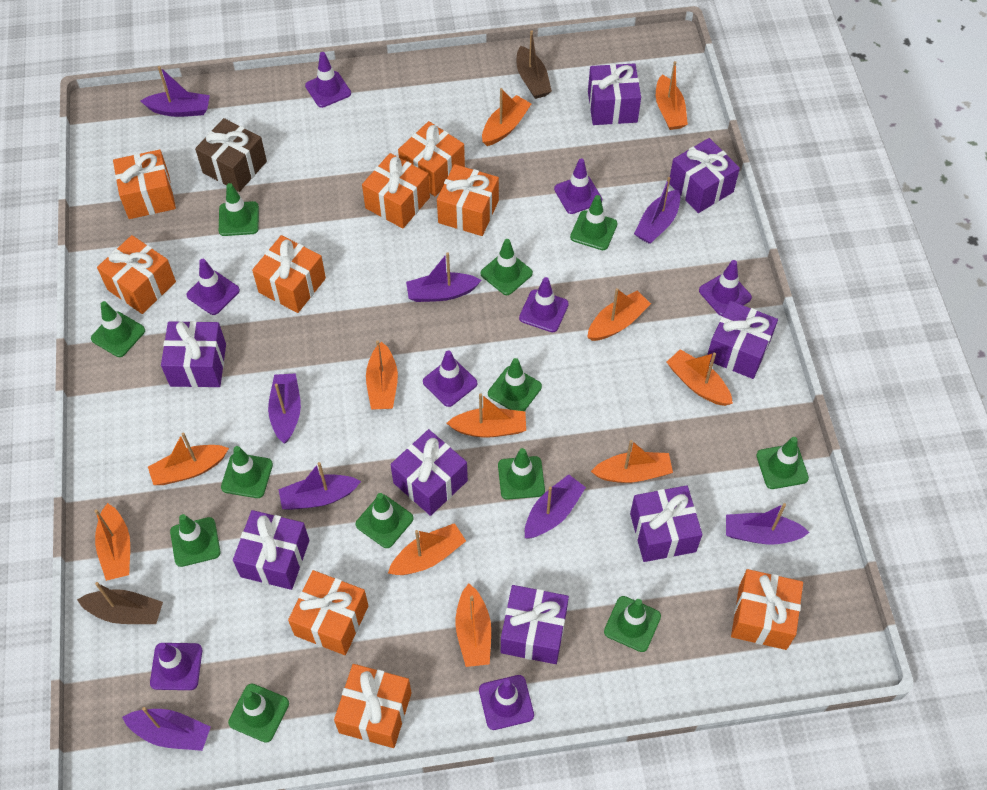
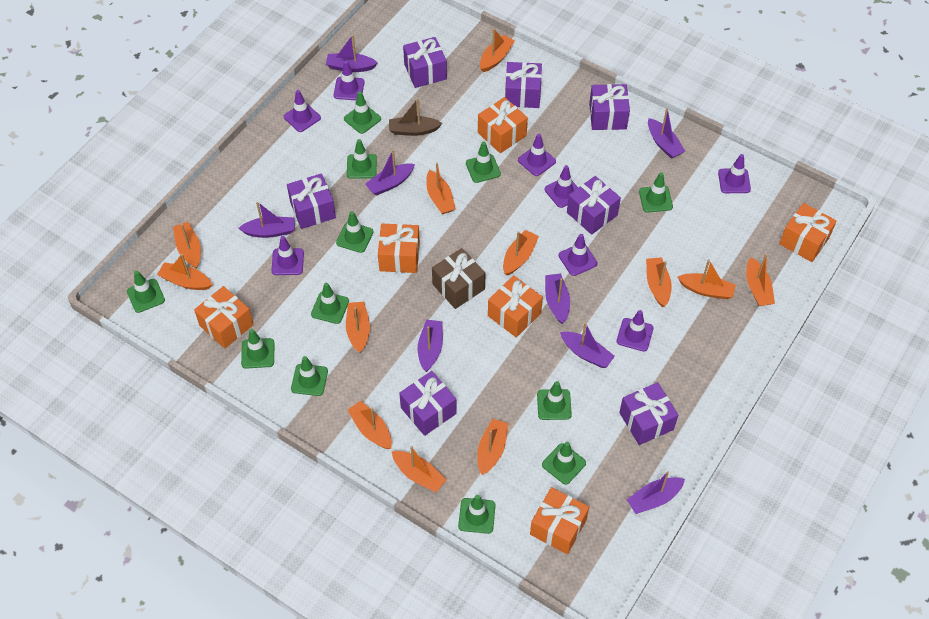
brown boat: [77,582,163,624] [517,30,552,99] = 2 -> [389,98,442,136] = 1
orange boat: [94,503,130,581] [148,432,229,485] [366,340,398,409] [388,523,466,575] [447,393,526,438] [455,583,491,667] [482,88,531,146] [587,288,651,341] [591,440,673,483] [656,61,688,130] [667,349,733,406] = 11 -> [157,254,212,290] [173,222,201,269] [346,302,370,353] [348,401,392,449] [392,446,447,492] [426,163,456,214] [477,419,508,475] [480,29,515,72] [503,230,539,275] [646,257,672,307] [678,259,736,299] [746,254,775,306] = 12
orange gift: [97,235,176,314] [113,150,176,219] [252,235,326,313] [288,570,368,655] [334,664,411,748] [362,153,430,229] [398,121,465,196] [437,164,499,236] [731,569,803,650] = 9 -> [194,286,254,349] [378,224,420,273] [478,97,528,153] [488,275,543,338] [530,487,589,554] [779,203,837,262] = 6
purple gift: [161,321,226,387] [233,510,309,590] [390,429,468,516] [501,585,569,664] [588,63,641,125] [630,485,702,562] [669,138,740,213] [707,301,778,379] = 8 -> [287,173,336,229] [399,371,457,436] [403,37,447,88] [505,62,542,108] [567,176,621,235] [589,84,630,130] [619,382,678,445] = 7

